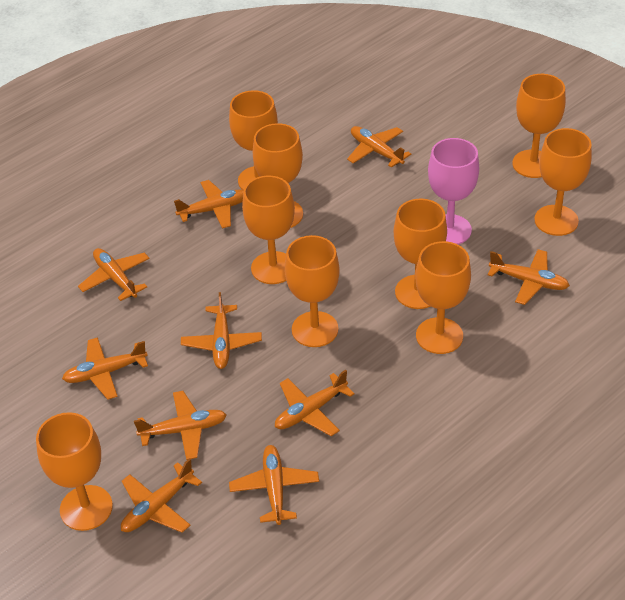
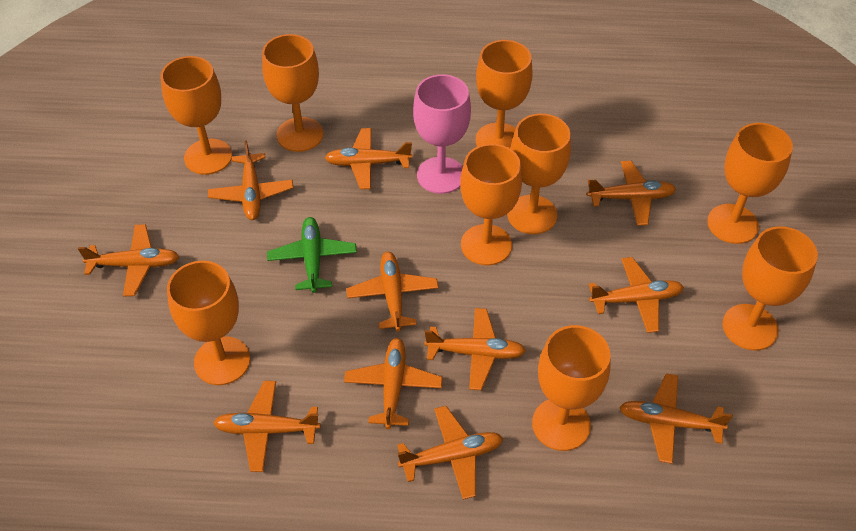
green plane: none = 0 -> [267,217,357,293] = 1
orange plane: [62,337,148,400] [78,248,150,301] [121,458,202,533] [134,391,227,460] [174,180,244,229] [181,292,262,369] [229,445,319,525] [275,370,355,436] [347,126,411,168] [488,249,570,305] = 10 -> [78,224,179,297] [208,140,293,220] [213,381,320,472] [325,128,412,189] [344,338,442,429] [346,252,439,331] [397,406,503,500] [424,308,526,390] [587,161,676,226] [589,257,684,333] [619,373,733,464] = 11

